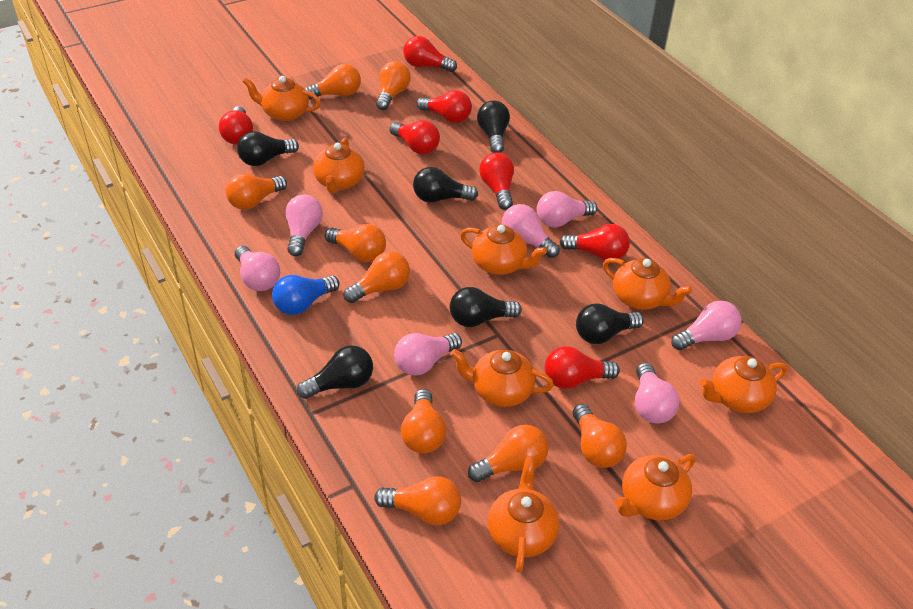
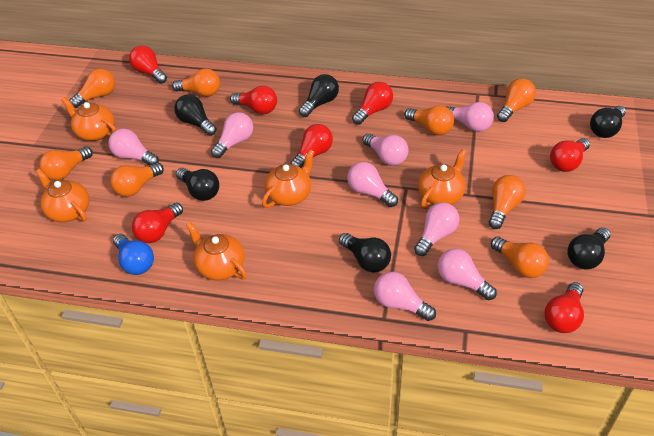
orange light bulb: [226,173,287,210] [305,64,361,99] [325,224,386,262] [343,251,410,303] [374,476,461,525] [376,61,411,110] [401,389,446,454] [468,425,548,482] [573,404,627,468] = 9 -> [39,146,93,180] [69,69,115,108] [110,163,164,197] [172,69,220,97] [404,106,454,135] [489,175,526,229] [491,237,549,278] [497,78,536,122] = 8
orange teapot: [243,76,321,121] [313,137,365,193] [450,349,554,407] [460,225,547,275] [488,457,559,573] [603,258,692,310] [615,454,696,520] [700,356,787,413] = 8 -> [36,169,89,222] [61,97,116,141] [186,222,247,280] [262,149,314,208] [418,149,467,209] = 5
pink light bulb: [235,245,280,291] [285,194,323,256] [394,333,462,376] [502,204,560,258] [537,191,597,227] [635,362,679,424] [671,301,742,350] = 7 -> [108,129,159,165] [211,112,253,158] [347,162,398,207] [362,133,409,166] [374,272,436,321] [414,202,459,256] [438,249,497,300] [445,102,494,132] = 8

